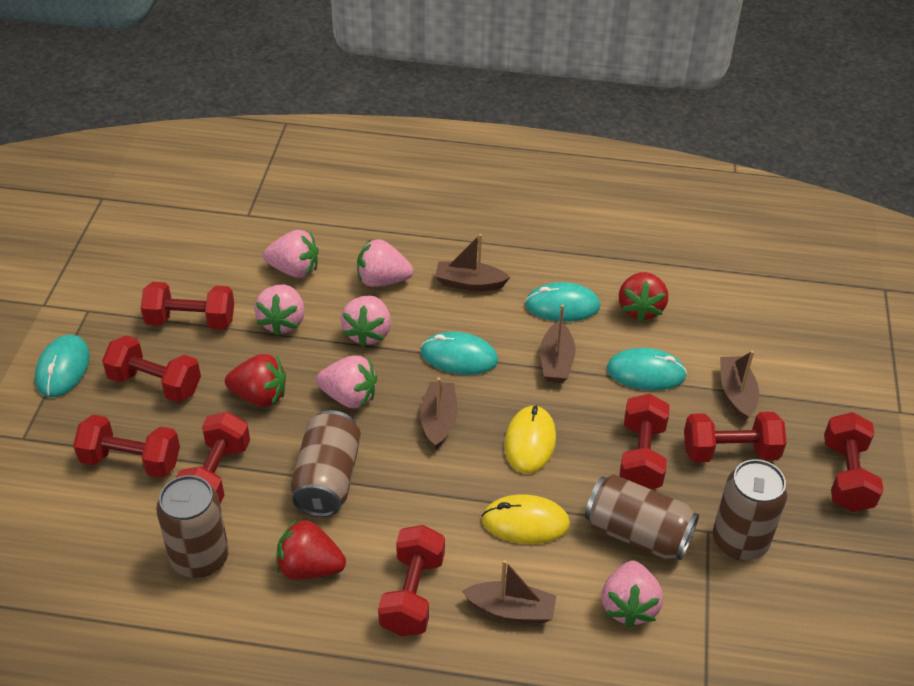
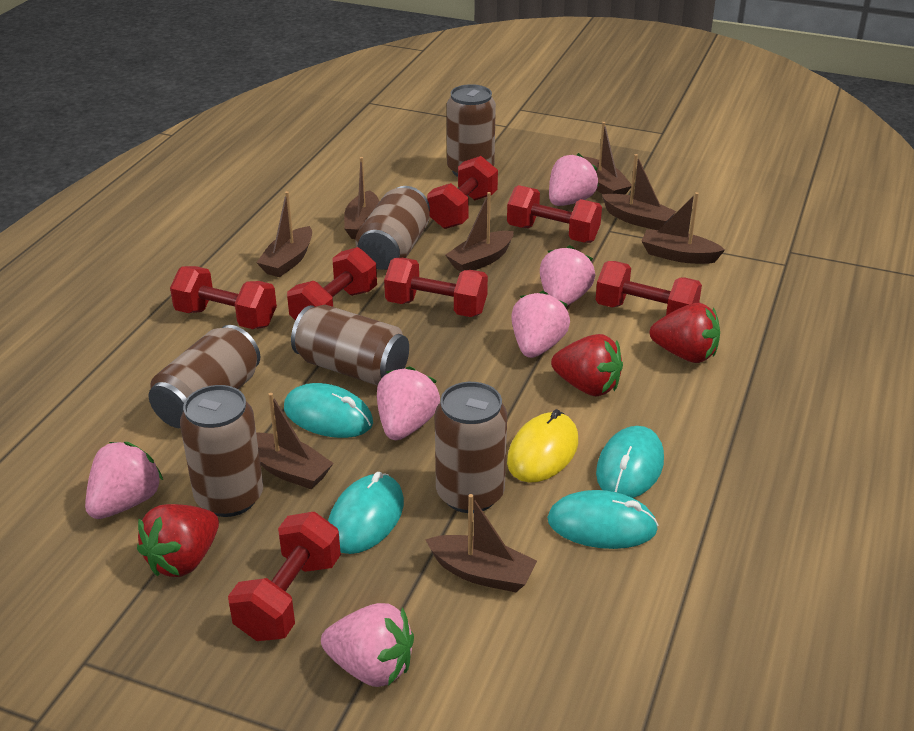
brown boat: [420,378,457,449] [435,234,510,291] [462,560,556,623] [540,305,576,383] [720,351,759,421] = 5 -> [256,191,312,277] [256,393,334,489] [344,157,380,239] [425,494,537,592] [445,192,513,272] [583,122,631,195] [601,154,676,230] [641,192,725,264] = 8
brown can: [156,475,229,578] [291,410,361,517] [585,474,699,560] [713,459,788,561] = 4 -> [149,325,260,428] [180,385,263,517] [291,305,409,386] [355,186,430,270] [435,382,507,513] [447,84,496,177] = 6
red dumbbell: [73,415,180,478] [102,335,201,402] [141,282,234,330] [176,412,250,504] [378,525,445,636] [619,394,670,489] [684,412,786,462] [824,412,883,512] = 8 -> [170,266,277,329] [228,512,341,641] [287,247,377,320] [384,258,488,317] [427,156,498,229] [507,185,602,243] [596,261,702,315] = 7
yellow mouse: [481,495,570,544] [504,405,556,474] = 2 -> [507,409,578,483] = 1

